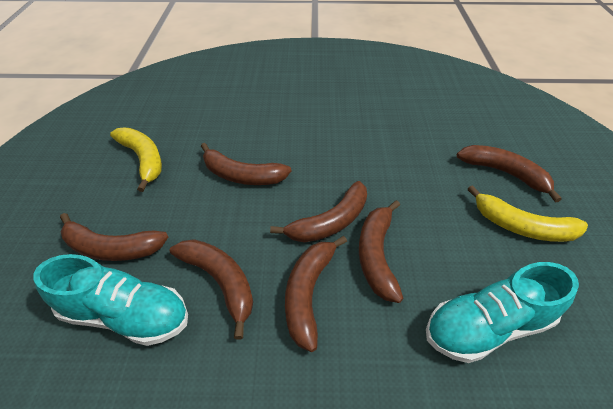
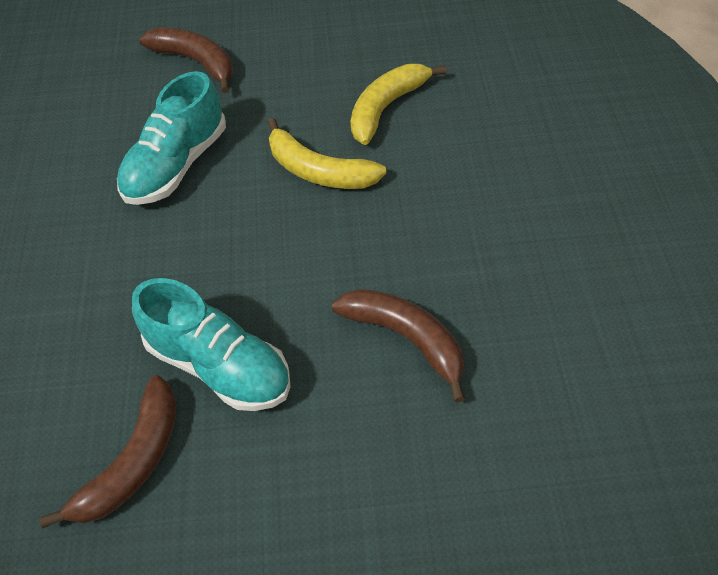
brown banana: [60,213,168,261] [169,239,253,340] [201,143,291,185] [270,181,367,243] [285,236,347,352] [359,200,403,303] [457,145,562,203] = 7 -> [39,375,177,529] [139,27,233,93] [332,289,465,403] = 3

